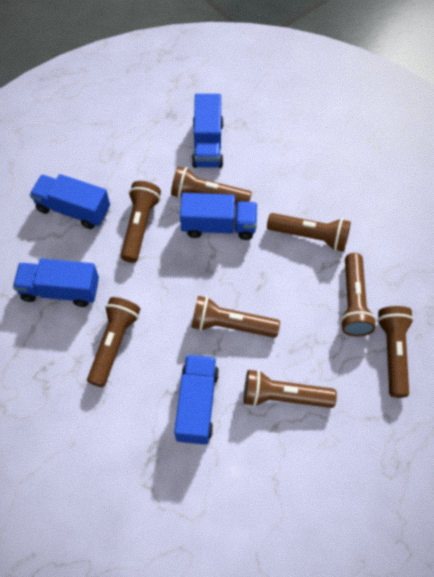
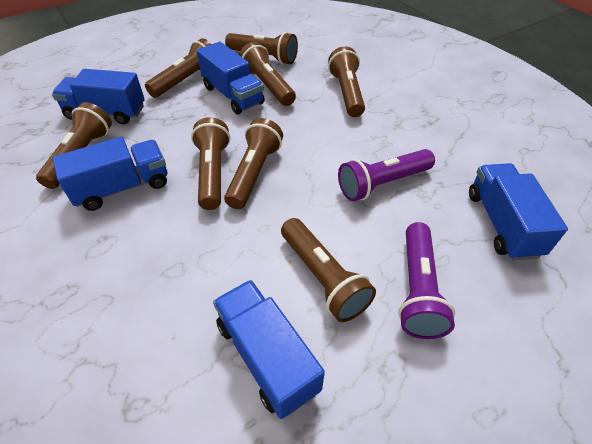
purple flashlight: none = 0 -> [338,149,435,201] [398,222,455,339] = 2

